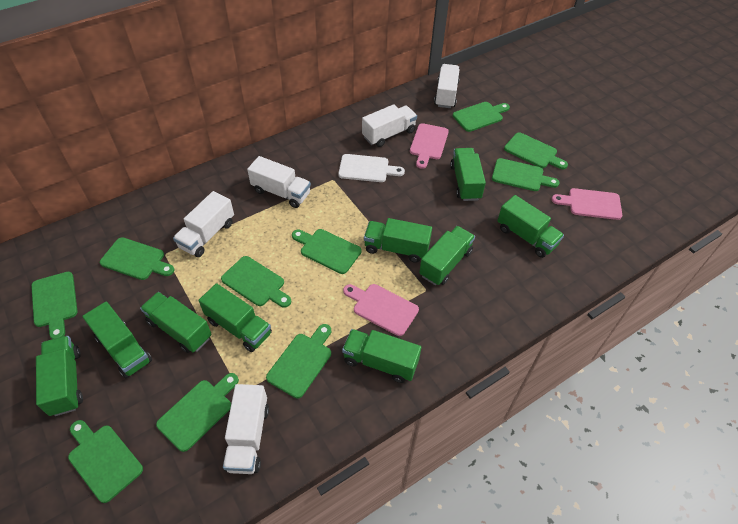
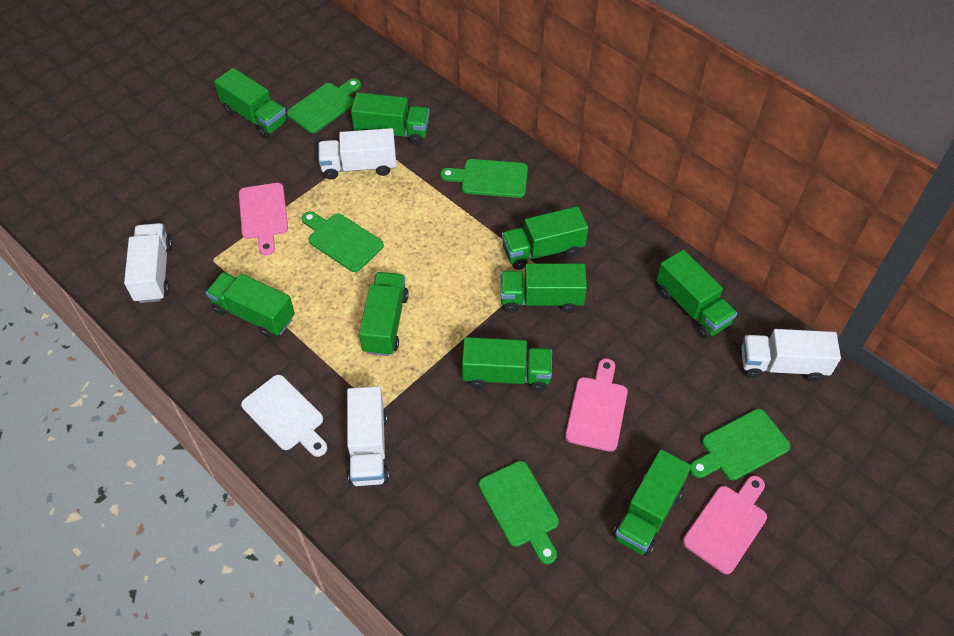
green cutting board: [31,272,78,339] [68,420,143,503] [100,237,174,280] [156,373,239,452] [221,256,291,308] [266,324,331,398] [292,229,362,274] [453,102,510,132] [492,158,560,191] [504,132,568,169] = 10 -> [287,78,361,133] [302,211,384,272] [440,159,528,198] [479,461,559,564] [690,409,790,480] = 5
white truck: [173,191,234,257] [223,384,269,474] [247,156,311,208] [362,104,417,147] [434,64,459,108] = 5 -> [124,223,173,303] [318,128,396,180] [347,386,389,486] [741,329,841,382] = 4

